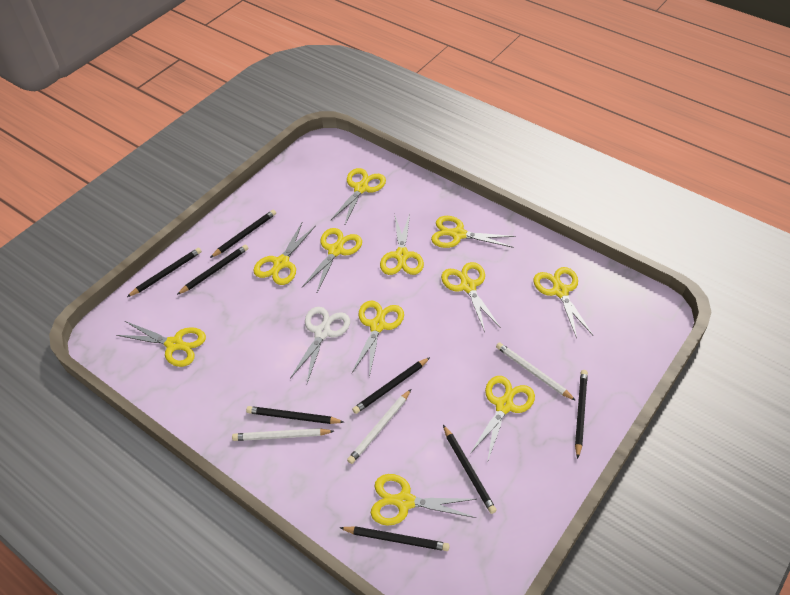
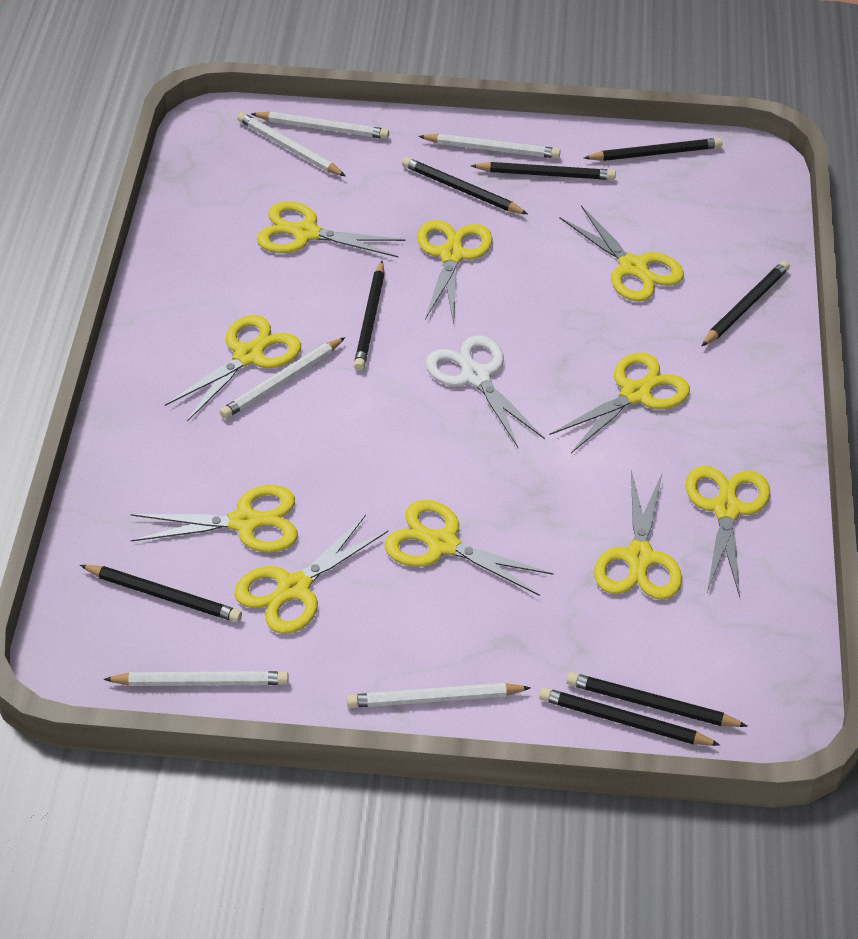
white pencil: [232,428,334,441] [347,389,411,464] [496,342,576,401] = 3 -> [104,671,289,686] [220,337,345,419] [237,112,345,176] [251,112,389,139] [347,683,531,708] [418,134,561,159] = 6
yellow scissors: [116,321,206,367] [253,223,315,285] [302,228,362,292] [330,168,386,226] [352,300,404,377] [371,474,476,526] [380,214,424,275] [431,216,516,248] [441,262,501,332] [469,376,535,463] [533,267,593,338] = 11 -> [131,485,298,553] [165,315,301,422] [234,515,388,634] [257,202,406,258] [385,500,554,596] [417,220,493,324] [550,353,690,453] [559,205,684,302] [594,470,682,600] [686,466,770,597] = 10

